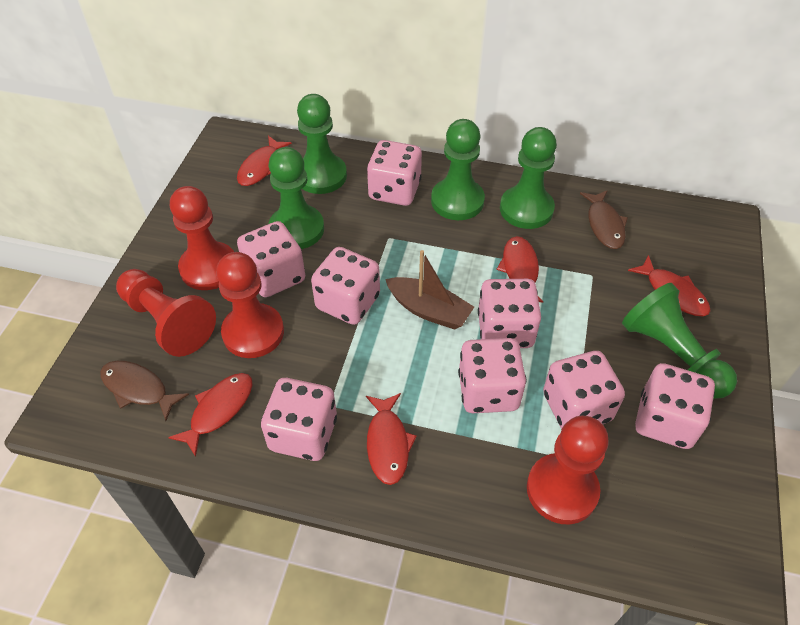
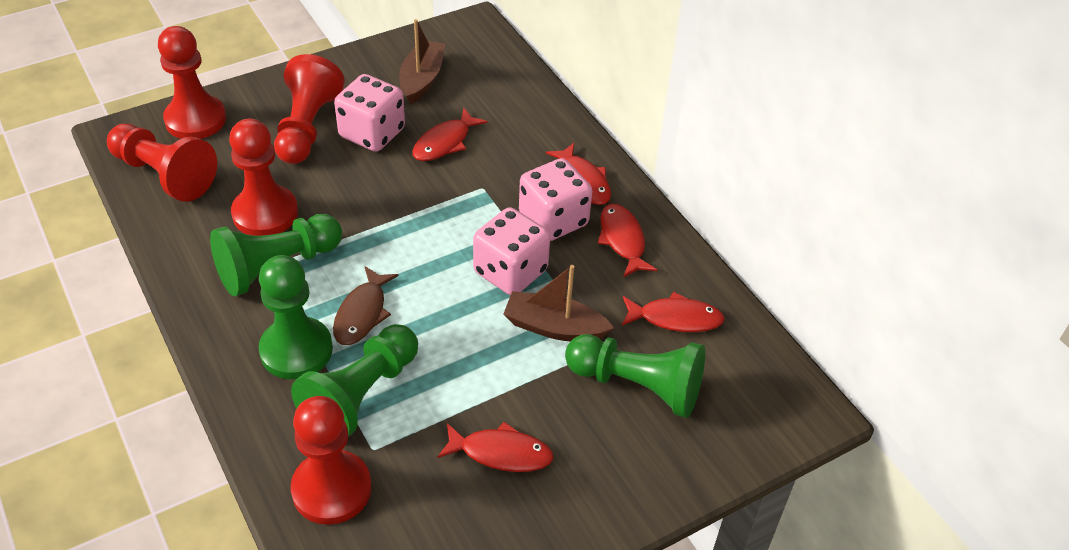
brown boat: [385,250,474,330] = 1 -> [399,19,445,104] [503,265,614,341] = 2
brown fish: [100,361,189,421] [580,190,628,249] = 2 -> [333,266,398,345] = 1
green pawn: [268,147,324,249] [297,94,347,194] [431,119,485,220] [500,127,557,229] [622,283,737,399] = 5 -> [210,214,342,296] [259,255,333,379] [291,324,418,437] [565,334,705,418] = 4
pink dice: [237,221,305,297] [261,378,337,461] [311,247,380,325] [367,140,422,206] [458,338,526,413] [478,279,541,348] [543,351,625,429] [635,363,715,449] = 8 -> [334,74,405,152] [473,207,550,295] [519,158,592,241] = 3
red pawn: [116,269,216,357] [170,186,234,290] [216,252,284,358] [527,416,609,524] = 4 -> [107,124,217,202] [158,26,226,139] [229,118,298,236] [274,54,345,164] [291,396,372,525] = 5

